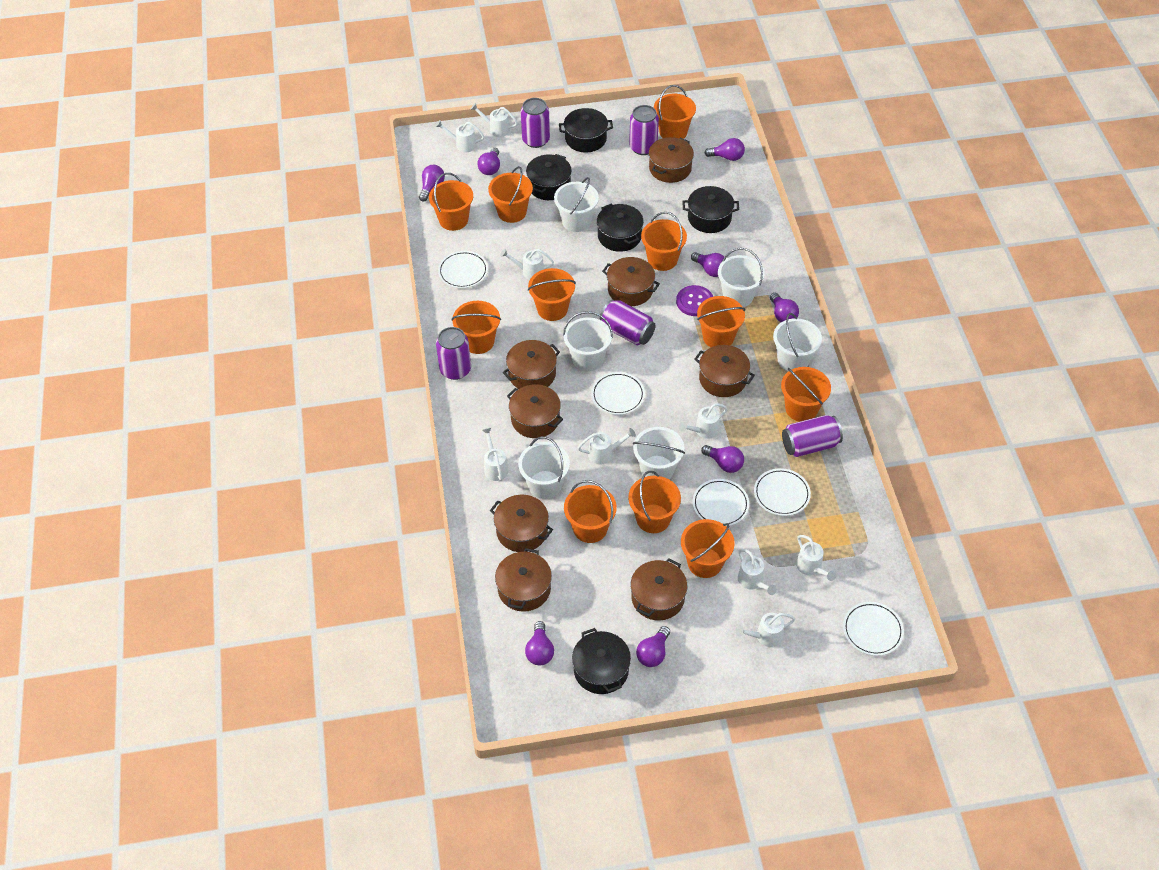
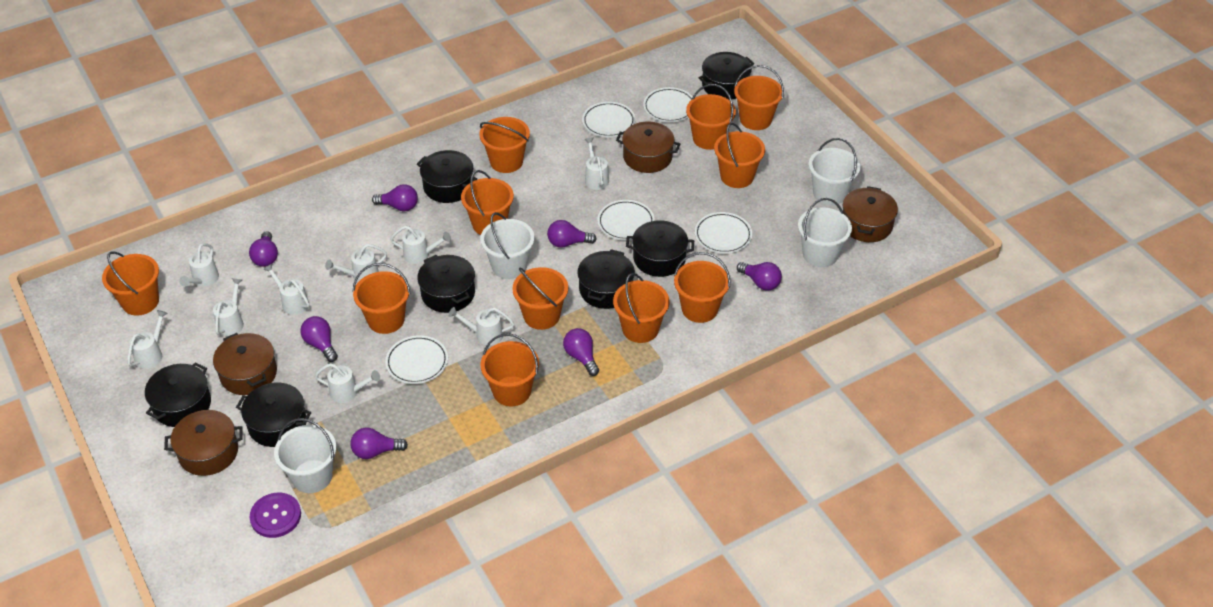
black pot: [526,154,572,200] [559,108,613,152] [572,628,631,694] [597,204,644,252] [683,186,739,233] = 5 -> [145,362,211,427] [236,383,311,447] [417,150,477,203] [417,255,475,313] [577,249,635,309] [626,220,694,277] [699,52,754,100] = 7
brown pot: [490,495,553,552] [495,548,552,612] [503,340,560,389] [507,384,563,438] [602,257,660,306] [631,558,687,621] [649,137,694,183] [694,345,755,397] = 8 -> [164,410,243,476] [213,333,277,395] [616,122,680,173] [843,186,898,242] = 4
purple can: [436,327,471,380] [521,98,550,148] [600,299,656,345] [629,105,659,155] [782,415,843,457] = 5 -> none = 0
purple light bulb: [419,165,445,201] [477,148,500,175] [525,621,554,665] [636,626,670,667] [691,252,724,277] [701,445,744,473] [705,138,745,161] [770,293,799,322] = 8 -> [249,231,278,267] [300,316,338,362] [350,428,408,459] [372,184,418,211] [547,220,596,248] [563,328,599,376] [737,262,782,291] = 7
white bucket: [518,436,570,499] [554,177,599,232] [563,311,613,371] [633,427,685,479] [718,248,765,307] [773,313,822,371] = 6 -> [274,418,336,493] [480,212,535,279] [798,198,852,267] [809,138,860,205] = 4

